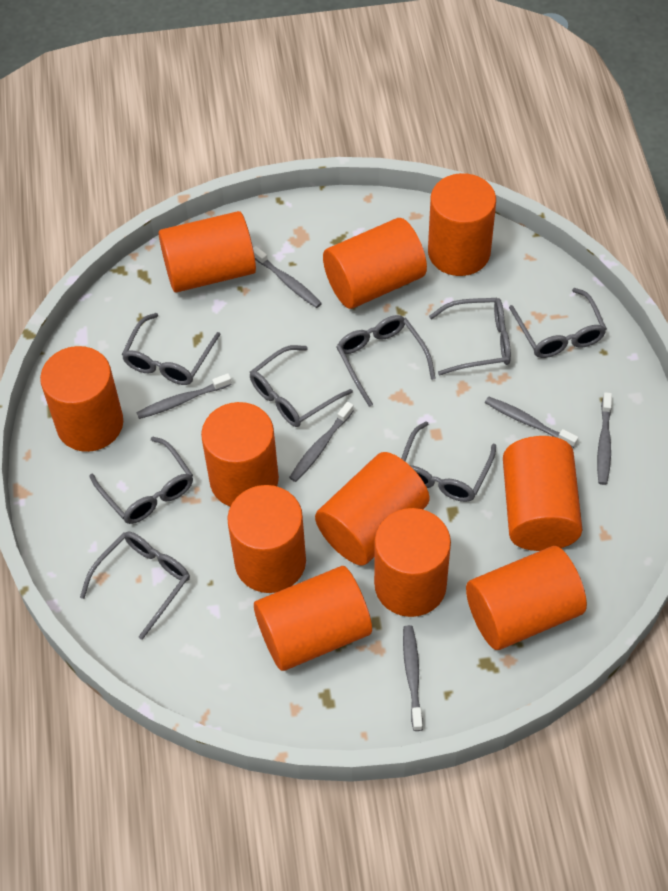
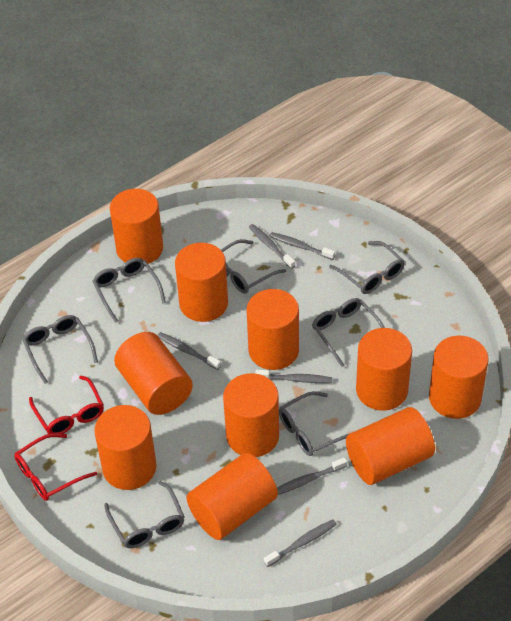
grey glasses: [80,532,190,640] [89,437,193,524] [121,313,221,385] [250,345,353,427] [336,315,436,407] [401,421,496,502] [429,298,511,375] [509,288,607,358] = 8 -> [22,315,98,384] [93,258,166,323] [104,481,184,548] [221,239,286,293] [279,391,349,456] [312,298,385,367] [329,241,405,294] = 7
orange cylinder: [40,346,123,452] [159,211,256,292] [201,402,279,507] [227,485,306,593] [254,566,372,671] [315,452,430,565] [323,218,427,309] [374,508,451,617] [428,173,496,276] [466,546,587,650] [503,436,582,551] = 11 -> [94,405,156,490] [110,189,163,264] [114,332,193,415] [175,243,228,322] [186,453,278,540] [223,373,279,457] [247,289,299,370] [346,407,435,485] [356,328,412,411] [429,336,489,419] = 10
red glasses: none = 0 -> [14,433,97,501] [29,376,104,434] = 2

